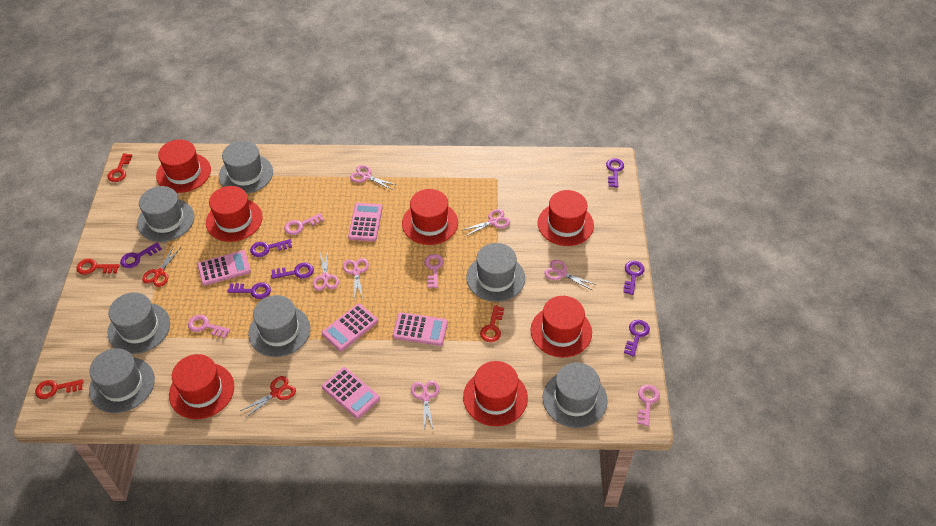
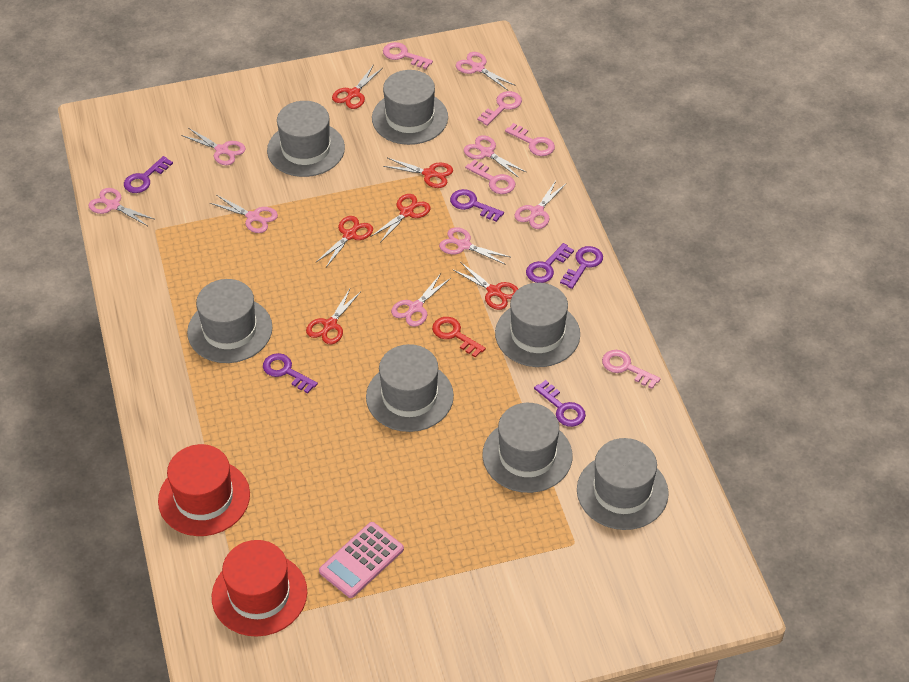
pink calculator: [197,250,251,286] [322,304,378,351] [322,367,380,419] [348,203,383,242] [393,312,448,346] = 5 -> [319,522,404,598] = 1
pink key: [188,315,230,338] [284,213,324,235] [424,254,444,288] [637,385,660,426] = 4 -> [383,42,433,69] [465,159,516,194] [477,91,522,126] [505,123,555,156] [602,350,661,389] = 5
pink scissors: [313,251,339,291] [343,258,369,300] [350,165,396,190] [411,380,439,429] [463,209,510,236] [544,260,596,290] = 6 -> [88,188,154,226] [181,128,246,165] [210,195,278,233] [391,275,451,327] [439,227,510,265] [456,52,516,90] [464,135,526,178] [514,181,567,229] = 8
purple key: [120,242,162,268] [227,282,271,299] [250,239,292,257] [271,263,314,279] [606,158,624,188] [623,261,644,295] [624,320,650,357] = 7 -> [124,156,173,193] [263,353,318,393] [450,189,504,222] [526,243,574,283] [534,380,586,427] [560,246,603,289] = 6
red hat: [156,139,211,193] [169,354,234,419] [206,186,263,242] [402,189,458,245] [463,361,528,426] [531,296,592,357] [538,190,594,246] = 7 -> [158,444,250,536] [212,540,307,637] = 2
red key: [35,379,83,399] [76,259,120,275] [107,153,132,182] [480,305,504,342] = 4 -> [432,317,486,358] = 1
red scissors: [142,247,180,287] [240,376,296,418] = 2 -> [306,289,361,344] [316,216,373,267] [332,66,383,109] [371,194,431,243] [383,158,453,188] [452,262,518,310] = 6

